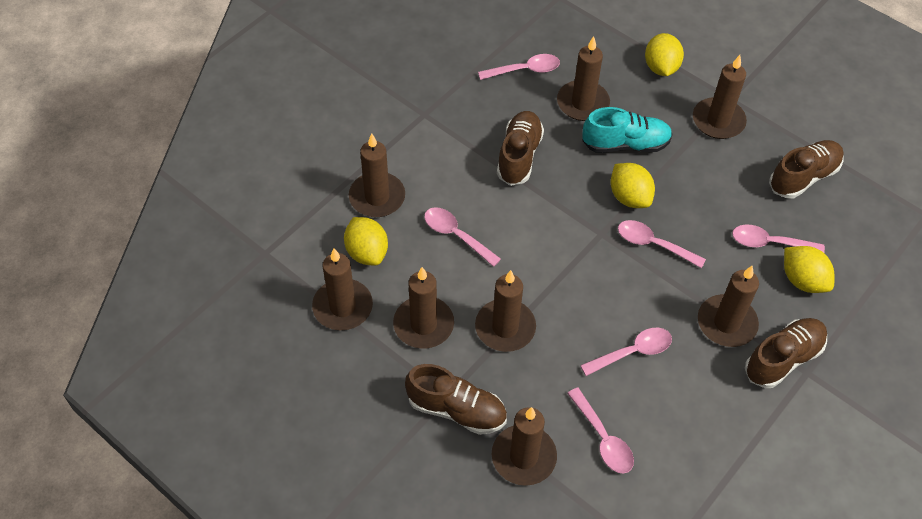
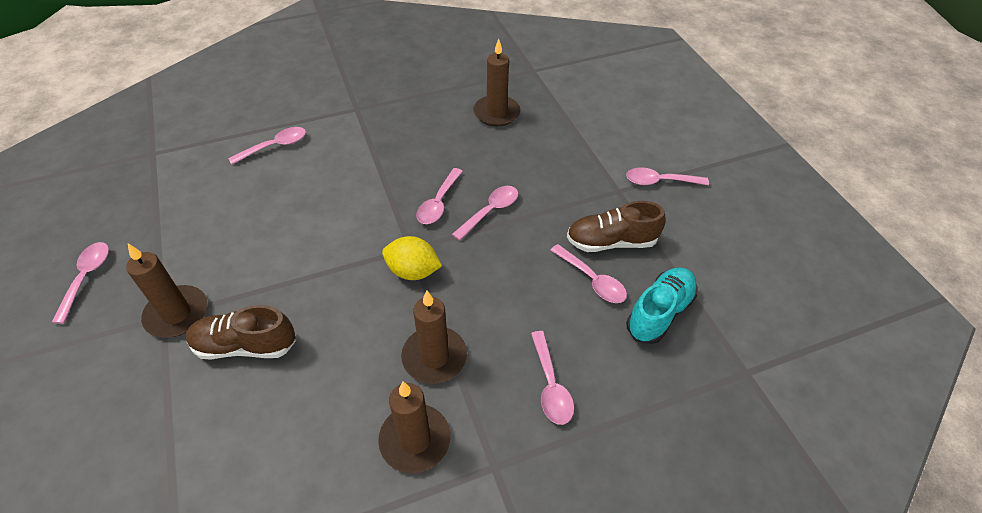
brown candle: [312,249,373,330] [349,134,405,217] [393,267,454,349] [475,270,536,352] [492,407,557,486] [557,36,610,121] [693,55,747,139] [698,266,759,347] = 8 -> [126,244,207,338] [378,382,451,473] [401,291,467,384] [473,39,520,126] = 4
brown shoe: [405,364,507,435] [497,111,544,186] [745,318,827,388] [769,140,844,198] = 4 -> [186,305,296,359] [567,201,665,252] = 2
pink spoon: [424,207,501,267] [478,54,560,80] [567,387,634,474] [580,328,672,376] [618,220,706,268] [732,225,825,253] = 6 -> [52,242,109,324] [228,127,306,165] [416,168,463,224] [452,186,518,241] [531,331,574,425] [550,244,627,303] [626,167,709,185] = 7
yellow lemon: [344,217,388,266] [611,163,655,208] [645,33,684,76] [784,246,835,293] = 4 -> [382,236,442,280] = 1

